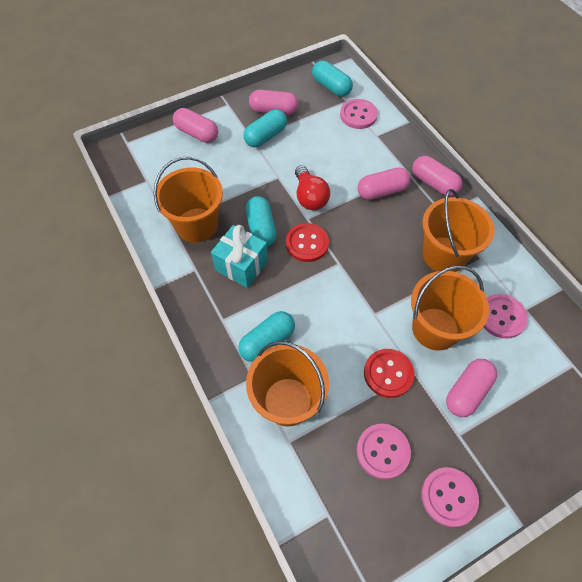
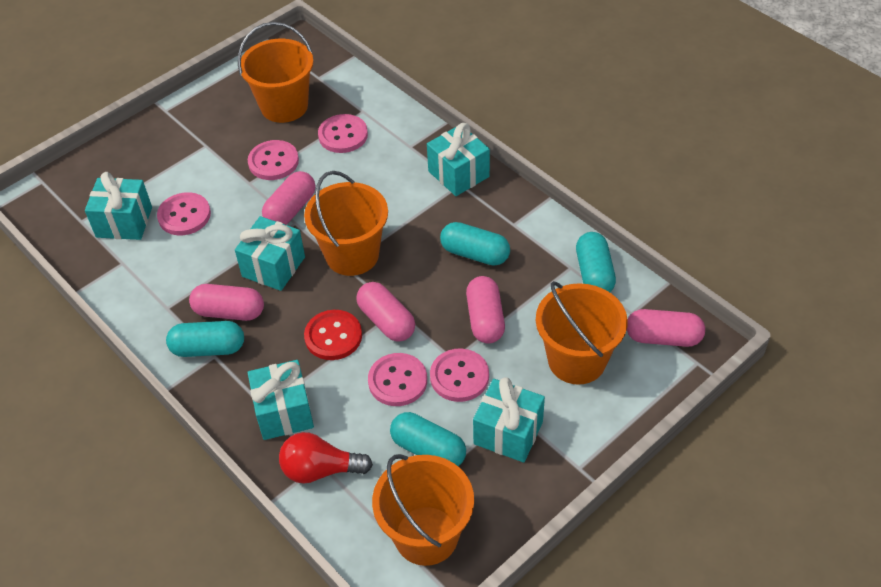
pink button: [340,99,378,129] [357,424,411,480] [421,467,479,527] [483,294,528,339] = 4 -> [157,192,211,235] [248,140,299,180] [318,114,368,153] [368,353,427,406] [430,348,489,402] = 5
red button: [286,223,329,262] [364,349,415,398] = 2 -> [304,310,362,360] = 1
turquoise gift: [211,225,268,288] = 1 -> [85,172,152,240] [235,216,305,291] [248,360,314,440] [427,123,490,196] [473,377,545,463] = 5

